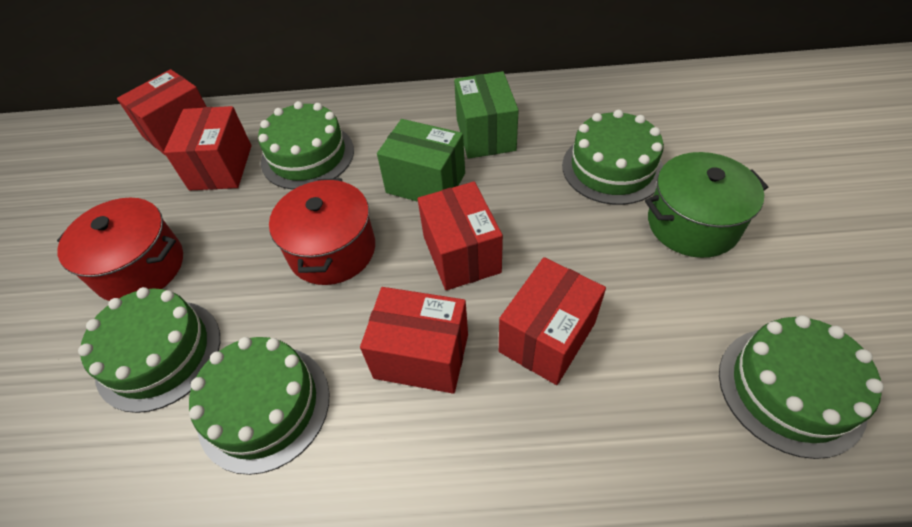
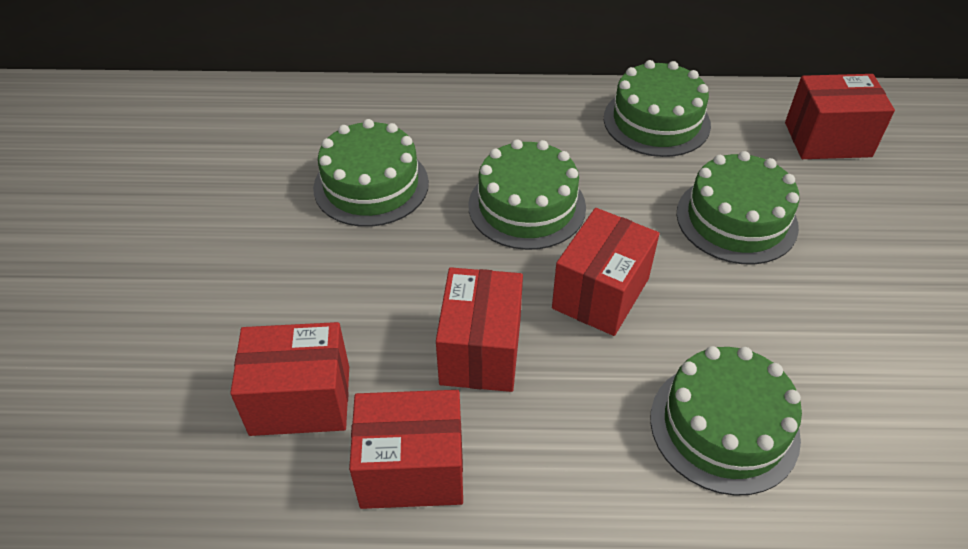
green box: [377,119,465,202] [454,71,519,159] = 2 -> none = 0
green pot: [645,152,768,258] = 1 -> none = 0
red pot: [57,198,183,301] [269,178,375,285] = 2 -> none = 0

